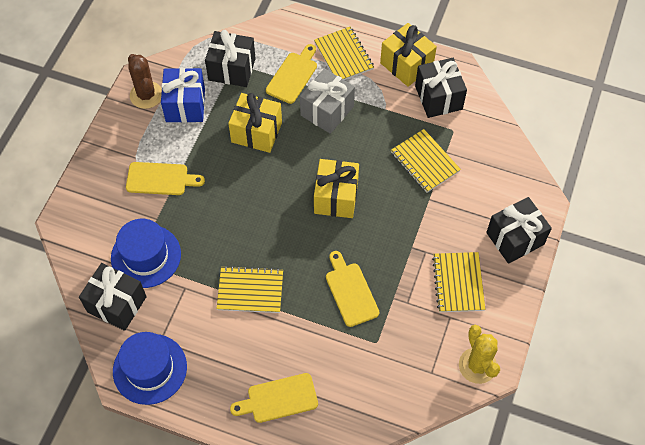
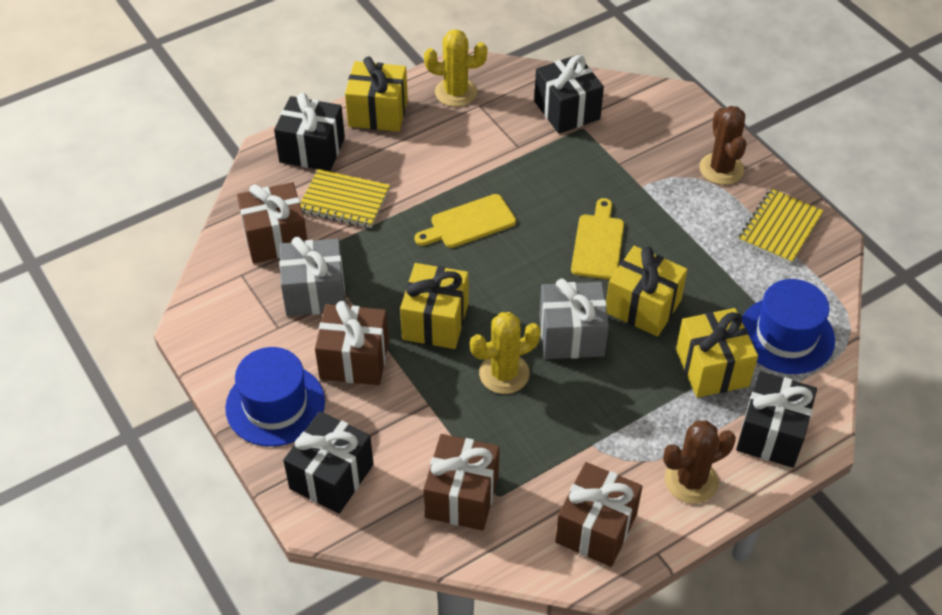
blue gift: [161,68,205,123] = 1 -> none = 0
brown cactus: [128,54,162,109] = 1 -> [663,421,736,503] [699,106,746,185] = 2
brown gift: none = 0 -> [237,182,307,263] [315,301,389,385] [423,434,500,531] [555,462,642,567] = 4
grey gift: [300,68,355,134] = 1 -> [279,237,345,316] [539,279,609,359] = 2
yellow cactus: [459,325,500,384] = 1 -> [424,29,487,107] [470,312,541,394] = 2
yellow cutting board: [126,162,205,195] [230,373,318,423] [266,44,317,104] [326,251,379,327] = 4 -> [414,194,516,248] [571,198,624,280] = 2
yellow gift: [228,93,282,153] [314,159,359,218] [380,23,437,87] = 3 -> [345,56,408,132] [400,263,468,349] [606,246,688,337] [676,308,758,398] = 4
yellow notebook: [216,266,283,313] [314,27,374,80] [391,129,461,193] [432,252,486,312] = 4 -> [300,169,390,228] [739,189,824,264] = 2

